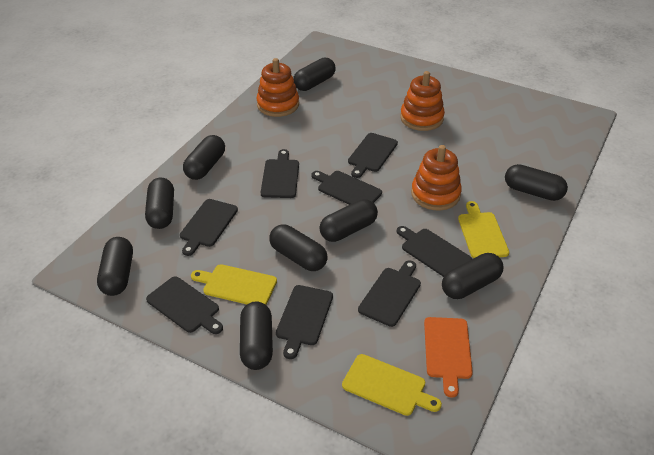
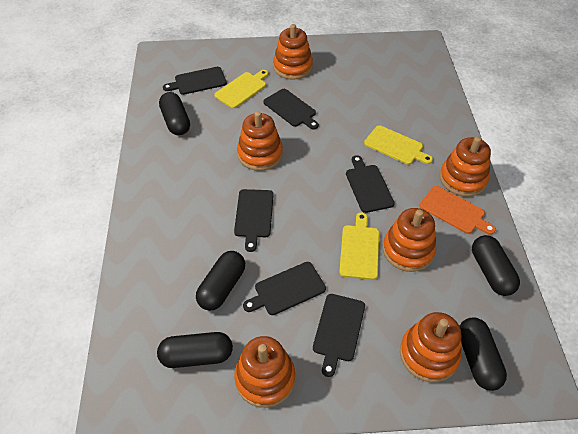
black capsule: [97,237,133,296] [145,178,174,229] [183,135,225,180] [240,301,273,370] [269,224,328,271] [293,58,336,91] [319,199,378,242] [442,253,503,299] [505,164,568,201] = 9 -> [157,332,233,368] [159,92,190,135] [196,251,245,311] [460,318,507,391] [472,235,520,296] = 5
black cutting board: [146,276,223,334] [180,199,238,256] [261,149,299,198] [276,285,333,359] [312,171,382,205] [348,133,398,178] [358,260,421,327] [396,226,472,277] = 8 -> [163,67,227,95] [234,189,274,252] [243,262,326,315] [263,89,319,130] [313,294,365,377] [346,155,395,213] = 6
orange stacking toy: [256,58,299,117] [400,71,445,131] [411,145,462,210] = 3 -> [234,336,295,408] [237,111,283,171] [273,24,313,80] [383,208,436,272] [400,312,461,382] [440,136,491,197] = 6

